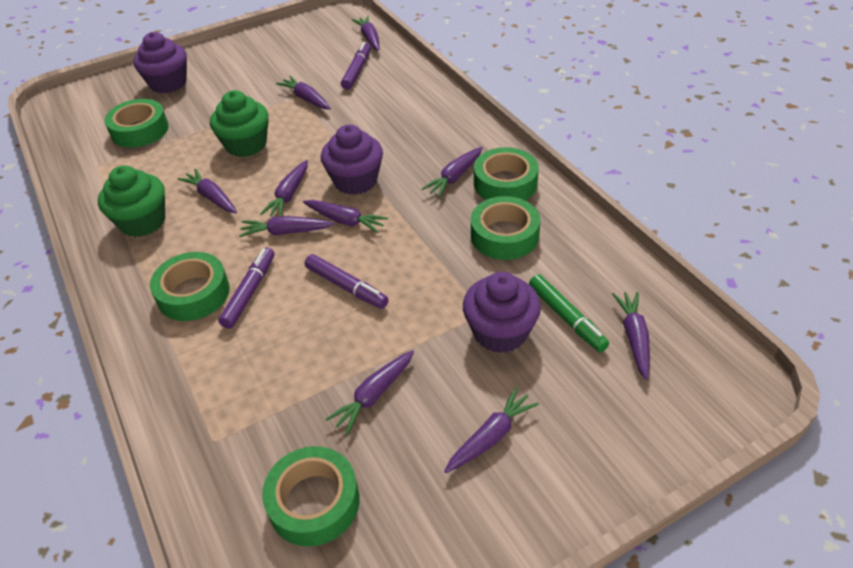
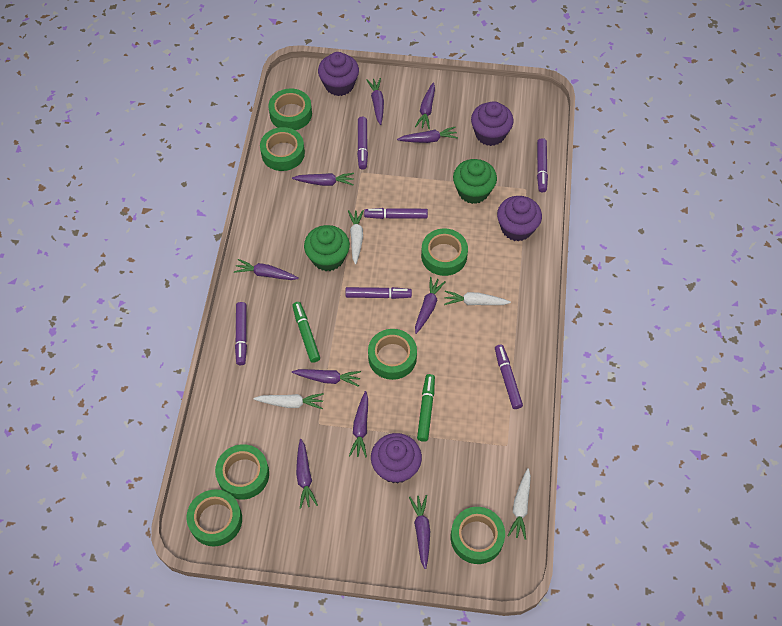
green marker: [529,274,609,352] = 1 -> [292,302,320,363] [417,374,435,442] = 2
green tape: [104,99,169,148] [150,252,230,321] [262,446,360,547] [471,196,541,260] [474,147,539,200] = 5 -> [187,489,242,546] [215,444,269,500] [260,127,305,171] [268,88,312,130] [368,329,417,380] [421,228,468,276] [451,507,505,564] = 7
purple cupcake: [133,32,187,93] [321,124,383,195] [463,272,541,353] = 3 -> [318,52,359,96] [371,433,422,483] [471,101,514,146] [497,196,542,241] = 4
purple marker: [218,247,275,329] [305,254,389,309] [341,42,371,90] = 3 -> [235,302,247,365] [345,287,412,299] [357,117,368,170] [364,208,428,219] [495,344,523,409] [537,138,548,192] = 6
white carrot: none = 0 -> [253,393,324,409] [348,210,364,265] [444,291,511,305] [508,468,531,540] = 4

